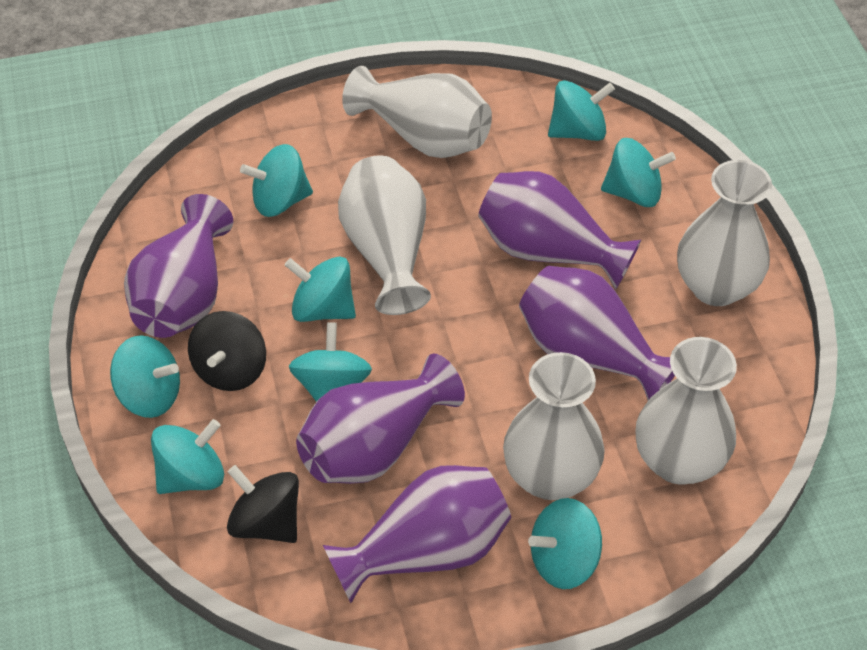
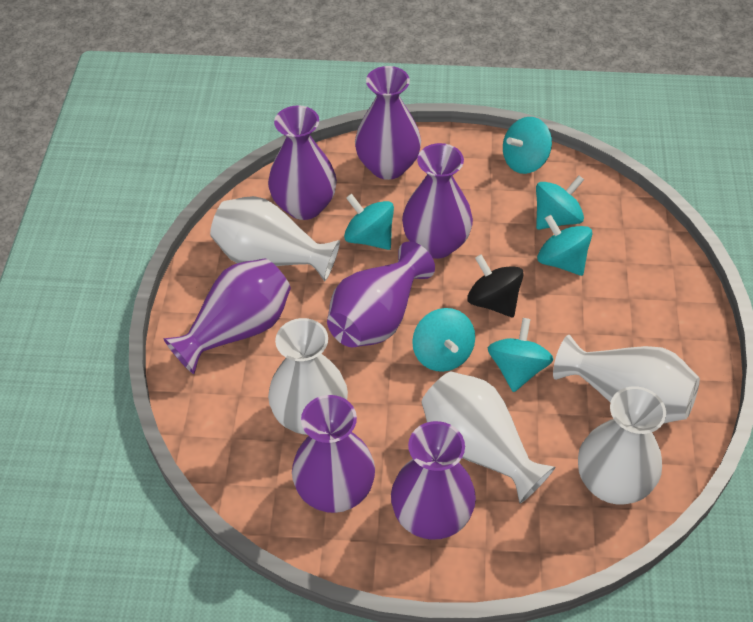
black spinning top: [188,311,266,391] [227,465,299,543] = 2 -> [467,254,524,317] = 1
purple vase: [124,194,233,338] [296,354,465,484] [323,465,511,603] [478,171,641,290] [519,266,675,400] = 5 -> [163,258,291,374] [268,105,337,220] [292,395,375,513] [327,241,435,347] [355,66,421,180] [391,421,476,540] [402,143,473,259] = 7
turquoise spinning top: [110,335,180,418] [151,419,224,494] [240,144,313,217] [285,257,356,322] [289,322,372,402] [528,498,602,589] [548,81,615,141] [601,138,676,207] = 8 -> [344,194,394,250] [412,308,475,372] [488,318,553,392] [503,117,552,174] [536,176,584,230] [537,215,593,276] = 6

